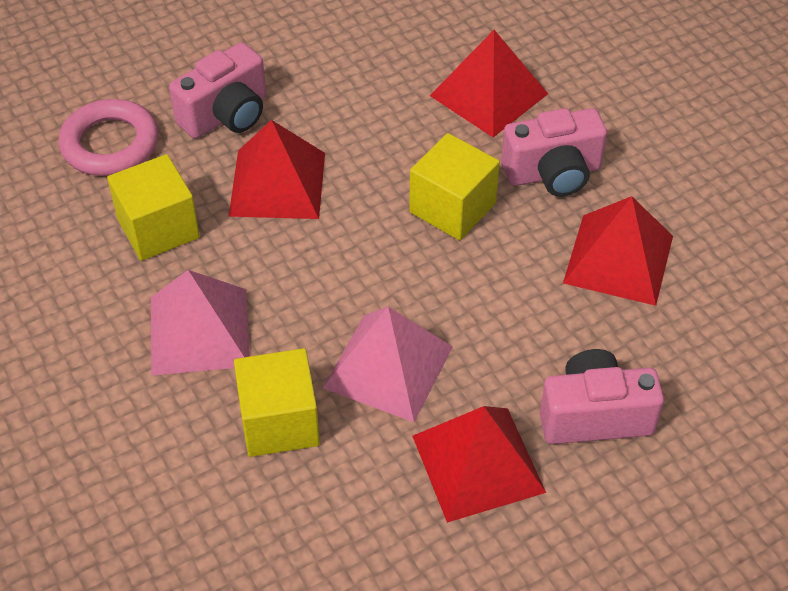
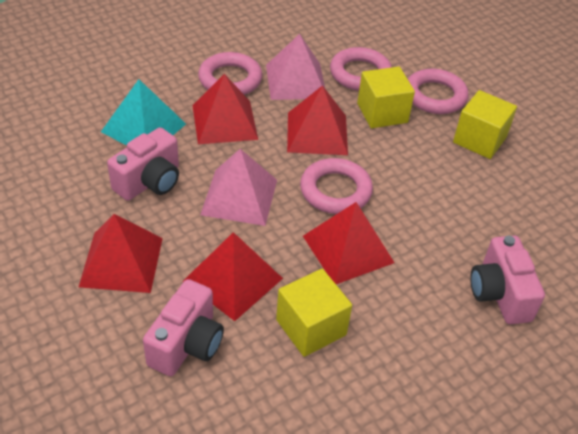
pink ring: [58,99,158,176] = 1 -> [198,52,262,95] [300,158,373,214] [330,47,392,91] [408,69,468,114] = 4
red pyramid: [229,120,325,219] [413,406,546,523] [430,30,548,137] [563,196,673,306] = 4 -> [79,214,163,293] [183,232,283,321] [192,74,258,144] [287,85,348,155] [303,202,395,284] = 5
turquoise pyramid: none = 0 -> [101,79,186,146] = 1

